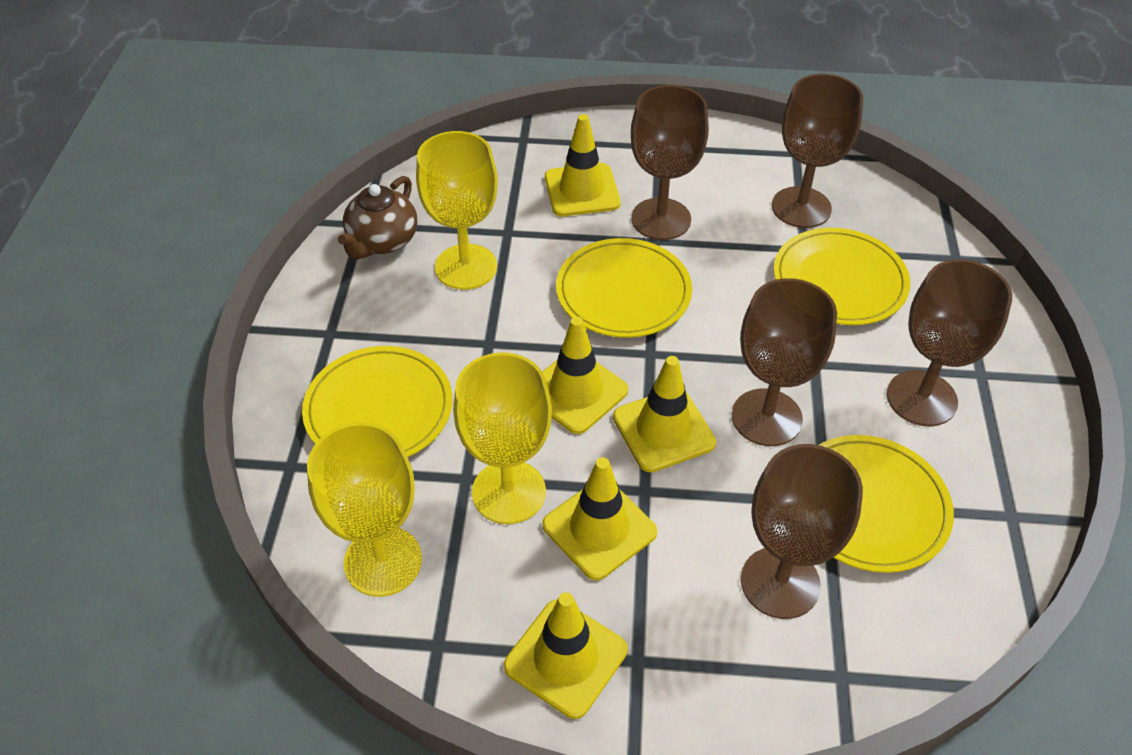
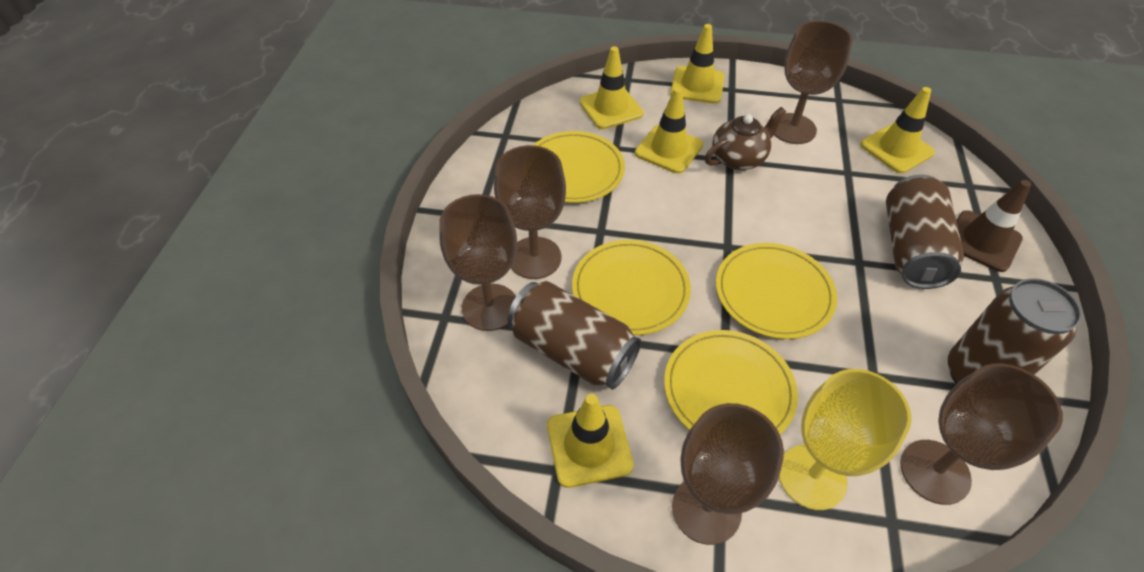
brown can: none = 0 -> [507,281,641,390] [886,174,964,289] [948,278,1082,384] = 3
brown traffic cone: none = 0 -> [956,180,1031,272] = 1
yellow goblet: [307,422,422,597] [416,131,498,290] [453,352,552,524] = 3 -> [779,369,911,510] = 1

